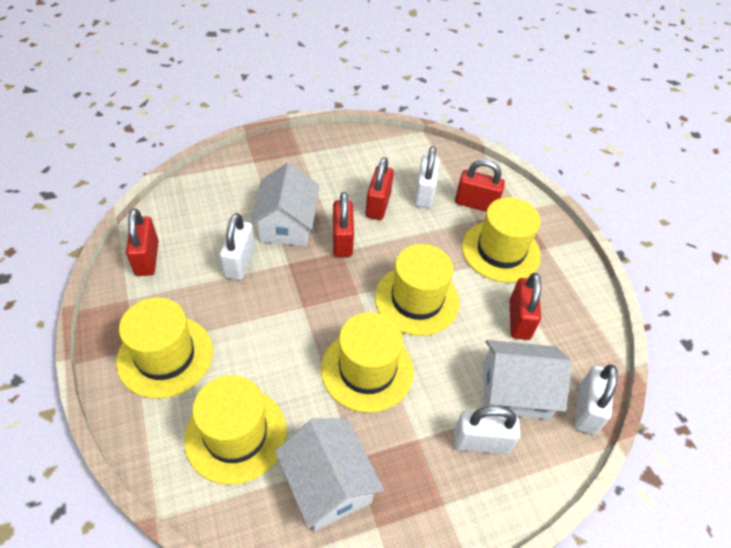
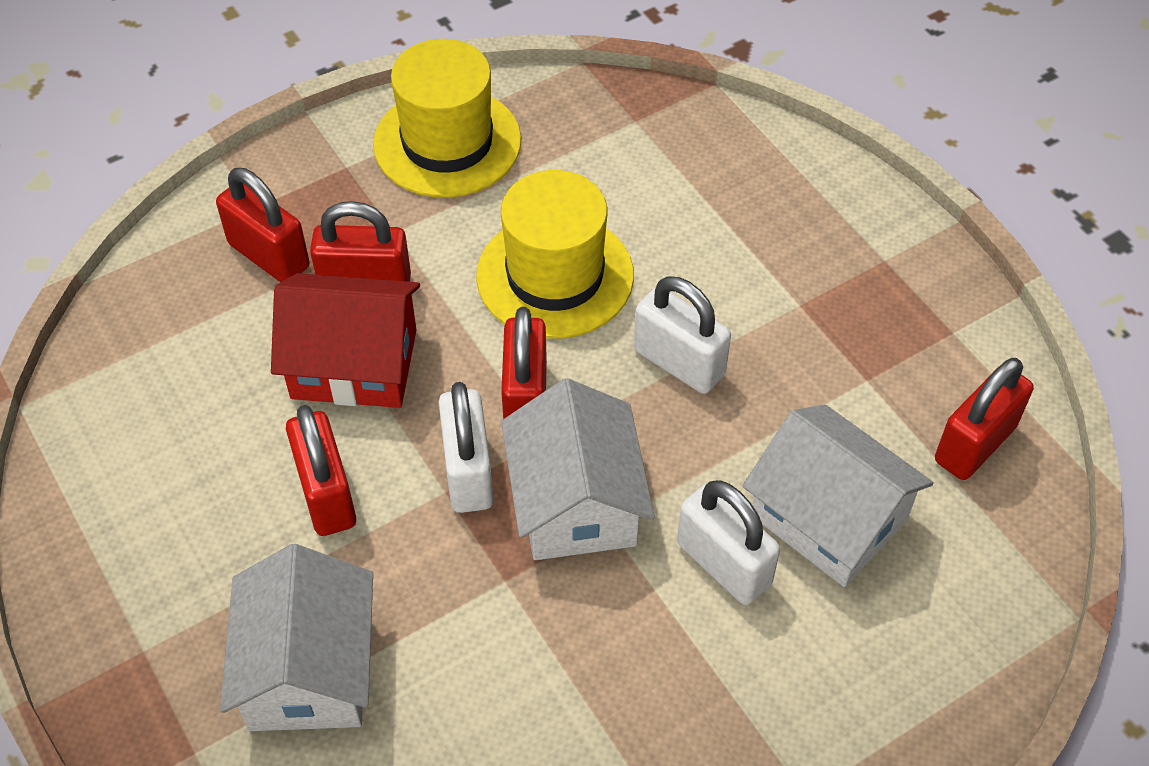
red house: none = 0 -> [271,273,420,408] = 1
white padlock: [220,213,255,280] [414,146,440,208] [454,406,520,454] [574,364,618,435] = 4 -> [439,382,493,513] [634,276,731,394] [677,480,780,605] = 3
yellow hat: [116,297,213,399] [184,375,287,485] [321,312,414,413] [375,244,460,336] [462,197,541,283] = 5 -> [373,39,521,198] [476,170,634,339] = 2

